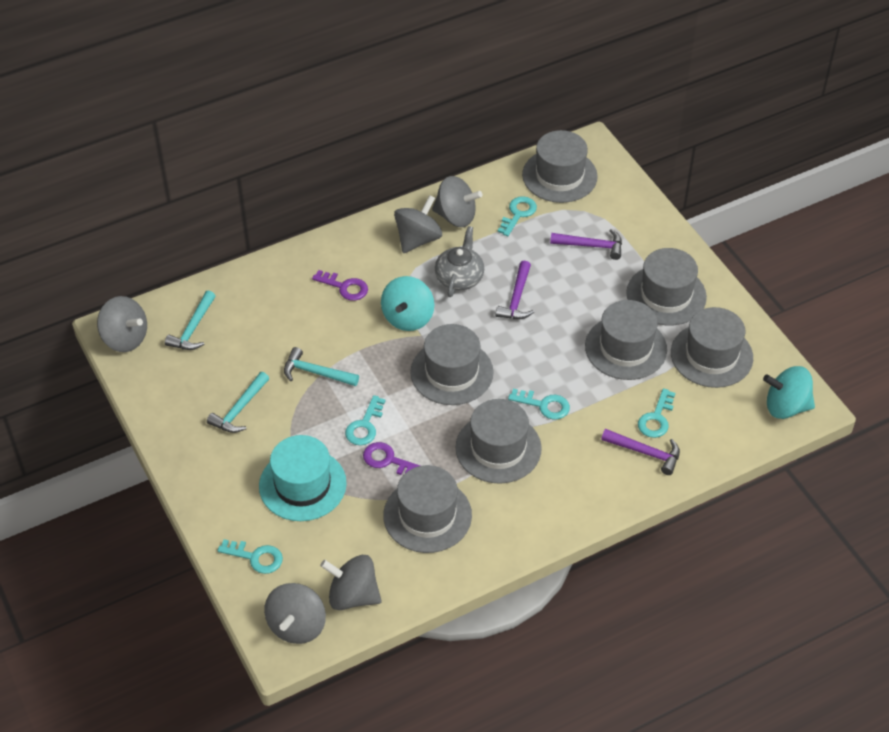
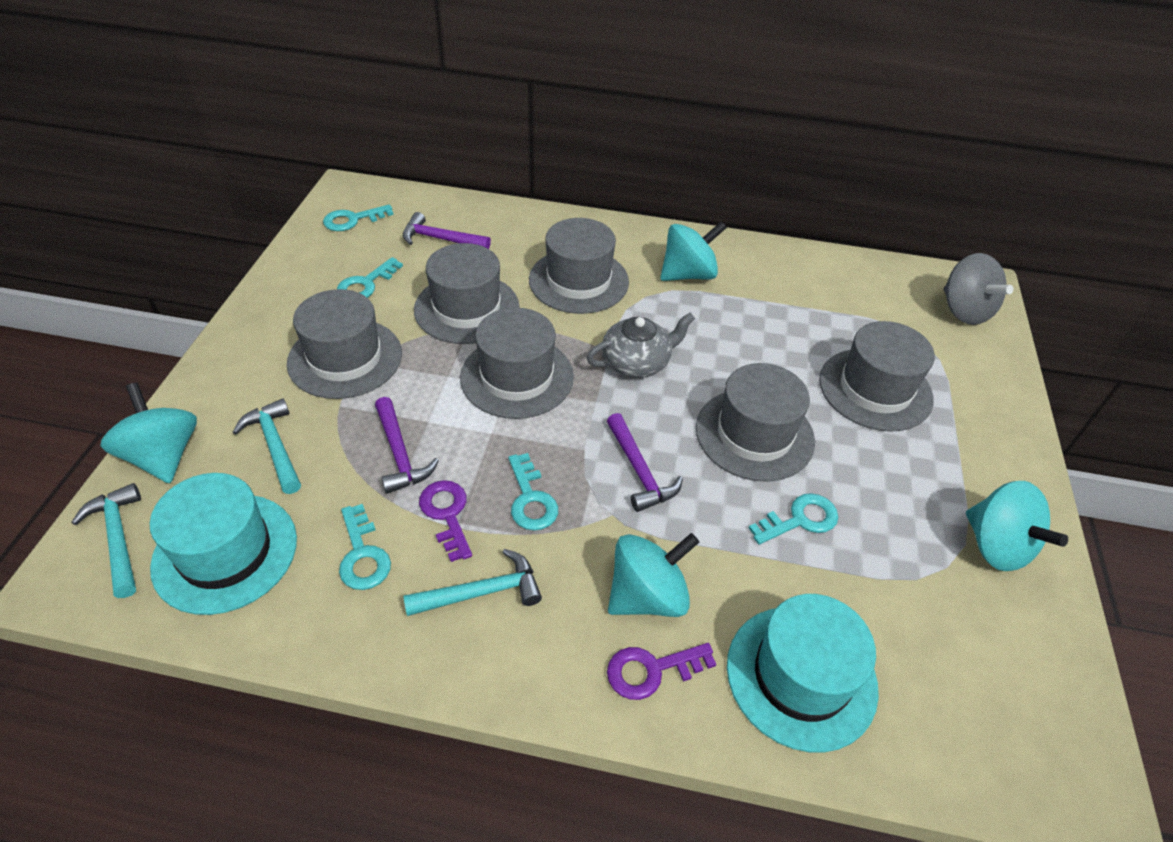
grey hat: [383,465,472,553] [410,324,494,405] [455,399,542,484] [522,130,598,203] [585,300,667,380] [626,248,707,326] [671,307,753,388] = 7 -> [287,289,402,399] [414,243,519,344] [460,308,574,419] [529,218,629,314] [696,363,815,482] [819,321,935,432] = 6
grey spinning top: [97,296,147,352] [264,583,326,644] [320,555,382,610] [394,195,442,253] [432,176,482,227] = 5 -> [943,253,1013,325] = 1
turquoise hat: [259,435,347,521] = 1 -> [150,473,297,615] [727,594,879,753] = 2
turquoise spinning top: [381,276,434,331] [763,366,815,419] = 2 -> [100,383,197,483] [608,533,699,617] [660,221,727,281] [966,481,1068,571] = 4

